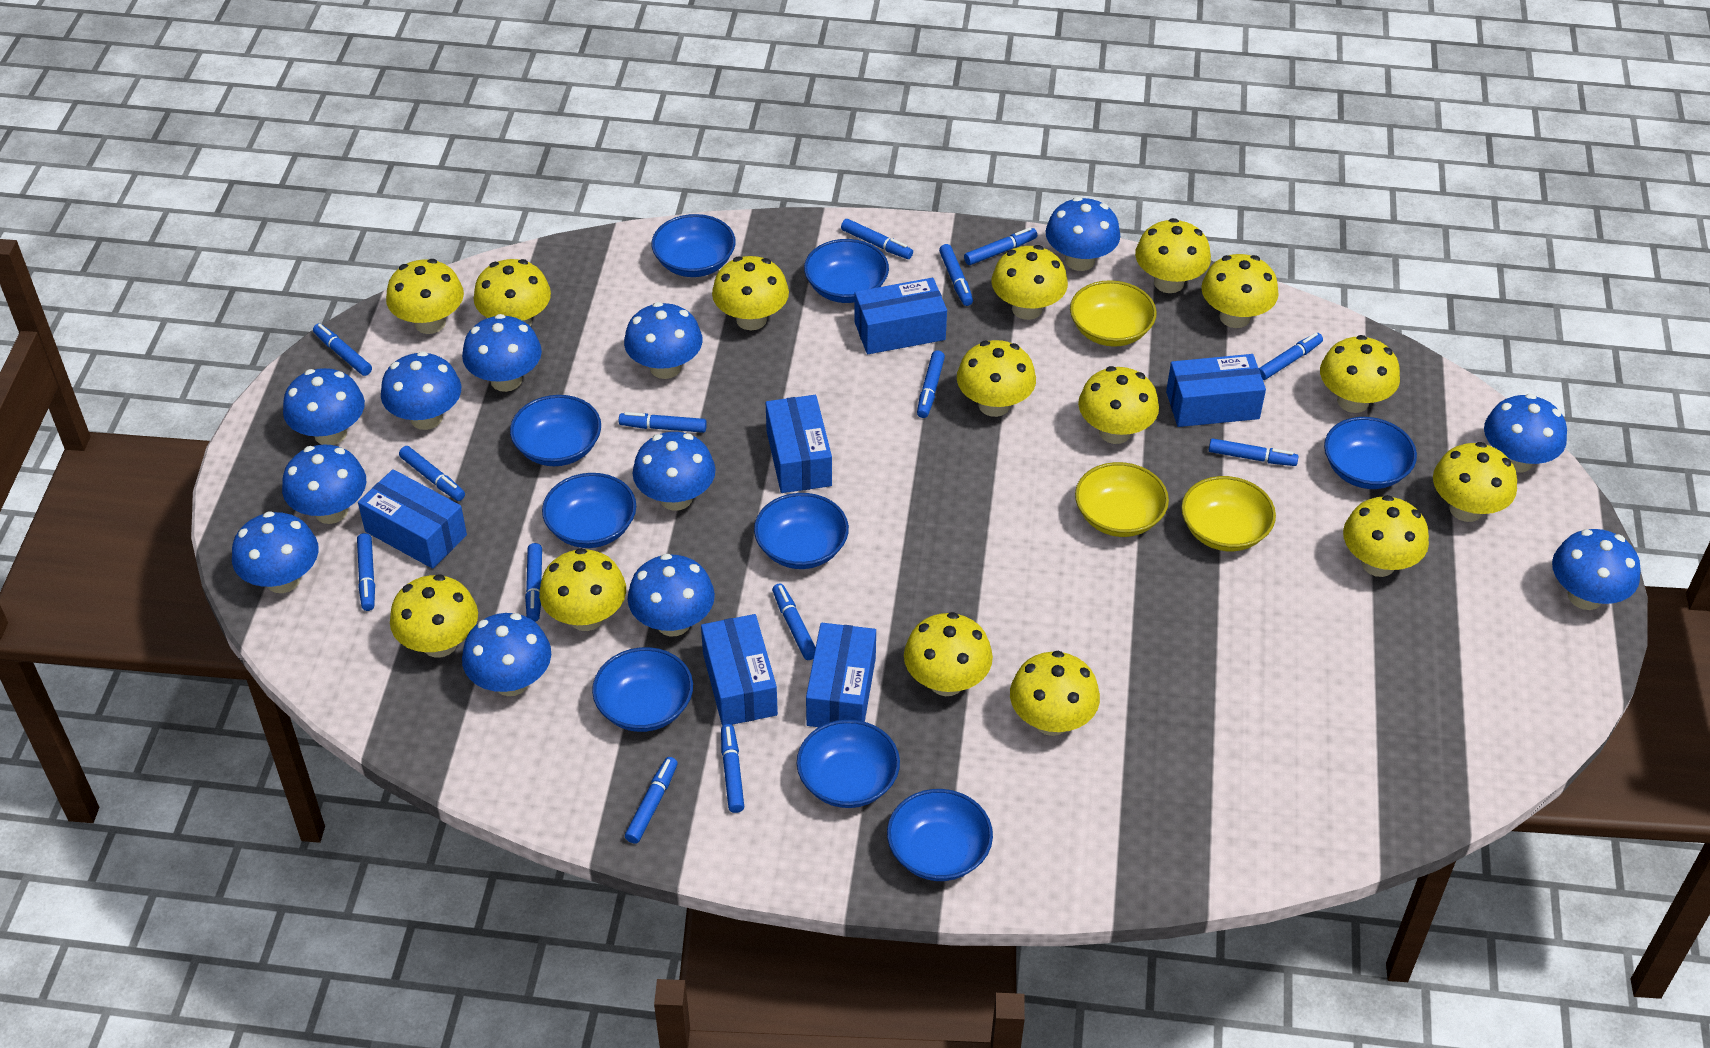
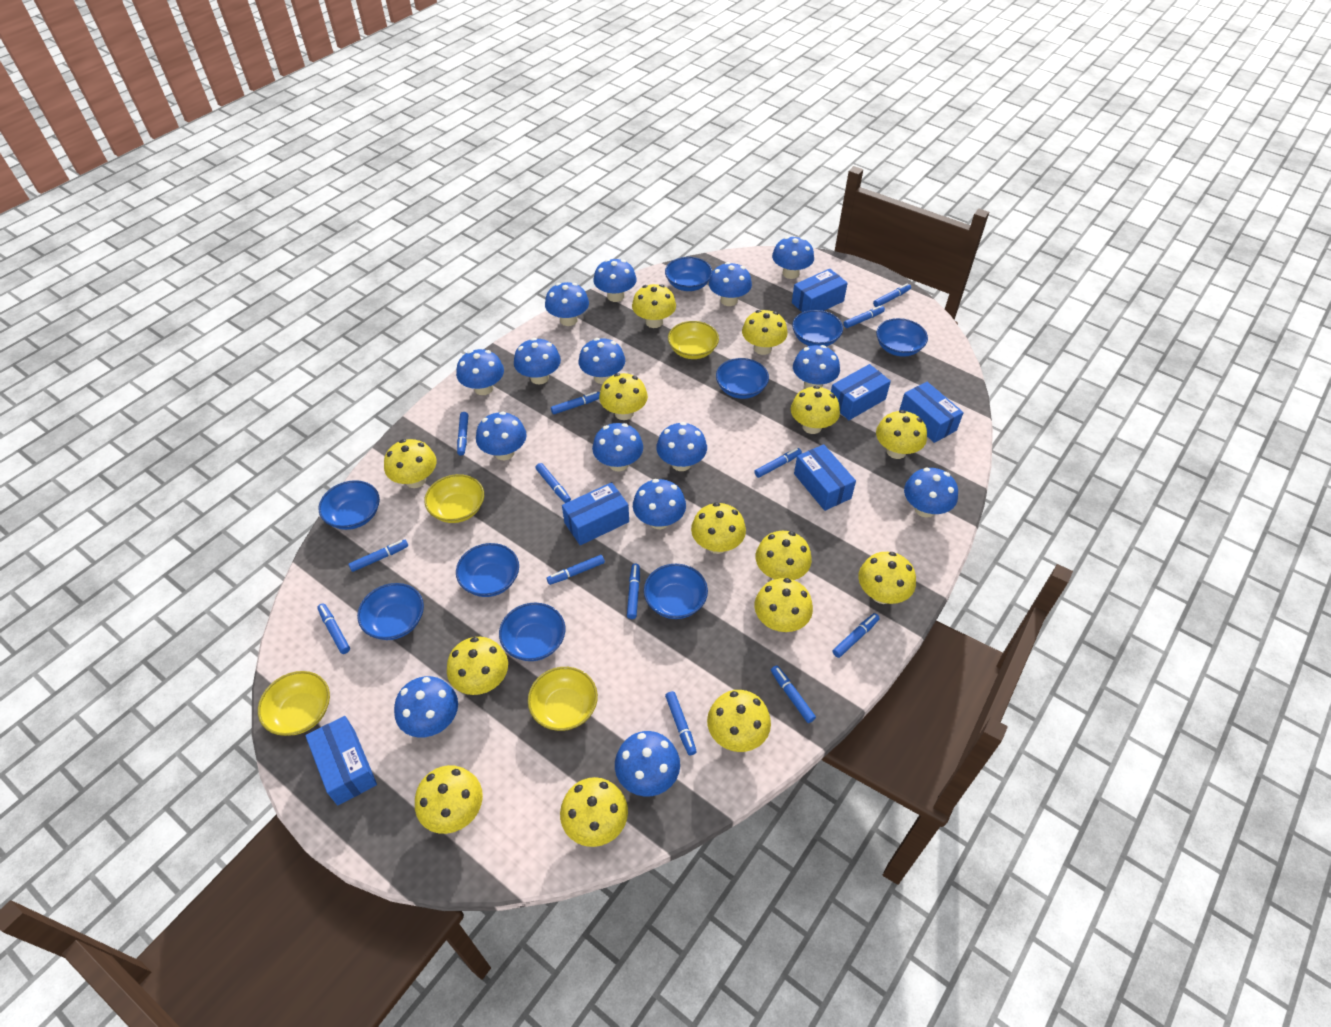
blue marker: [313,324,372,376] [357,533,375,611] [399,446,465,501] [525,543,542,622] [619,412,707,433] [625,757,678,844] [721,724,744,813] [772,583,816,660] [841,219,913,259] [917,351,945,418] [939,244,973,306] [964,228,1037,265] [1209,438,1299,466] [1259,333,1323,380] = 14 -> [317,604,350,654] [348,540,408,572] [457,412,468,456] [535,463,571,503] [547,555,605,585] [551,392,600,414] [627,564,640,619] [665,691,697,755] [754,448,802,478] [771,665,816,723] [833,613,880,658] [843,305,885,328] [873,283,911,307] = 13
blue mushroom: [232,511,319,593] [282,445,366,524] [283,368,365,445] [381,351,461,430] [462,314,542,392] [462,613,551,696] [624,302,702,379] [628,554,715,636] [633,432,715,510] [1046,197,1120,271] [1484,394,1567,473] [1552,529,1641,610] = 12 -> [394,676,458,737] [456,349,504,395] [476,411,527,460] [514,338,561,384] [545,282,589,326] [578,338,625,384] [592,423,643,471] [593,259,636,302] [615,731,680,797] [633,479,686,529] [656,422,707,471] [709,262,752,306] [772,236,814,279] [793,345,840,388] [904,468,958,518] = 15
yellow bowl: [1070,280,1157,347] [1075,462,1169,537] [1181,476,1276,551] = 3 -> [258,671,330,736] [424,474,484,523] [528,667,598,731] [668,321,719,359] = 4
yellow mushroom: [386,259,464,334] [390,574,478,658] [473,259,551,326] [539,548,626,631] [712,256,789,330] [904,612,993,696] [957,340,1036,417] [991,245,1068,320] [1010,651,1100,736] [1078,366,1159,444] [1135,218,1211,293] [1201,254,1279,328] [1320,335,1400,413] [1343,495,1429,577] [1433,442,1517,522] = 15 -> [384,439,436,488] [415,765,483,834] [447,637,508,695] [560,777,628,847] [599,373,648,420] [632,284,676,328] [691,502,746,554] [707,690,771,752] [742,310,787,355] [754,578,813,632] [756,531,812,580] [791,386,840,434] [858,552,916,604] [876,410,927,459] = 14

